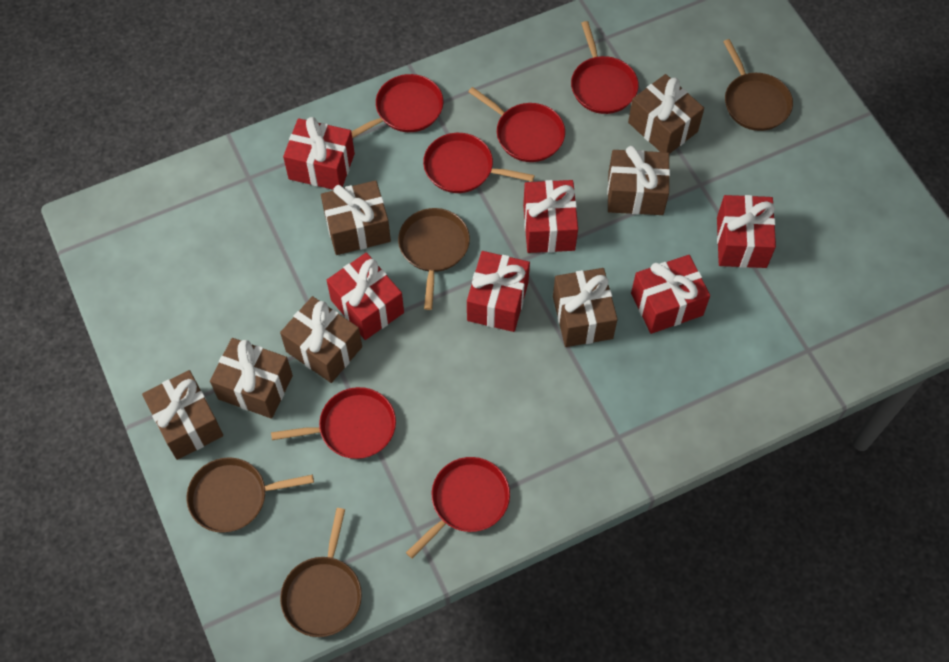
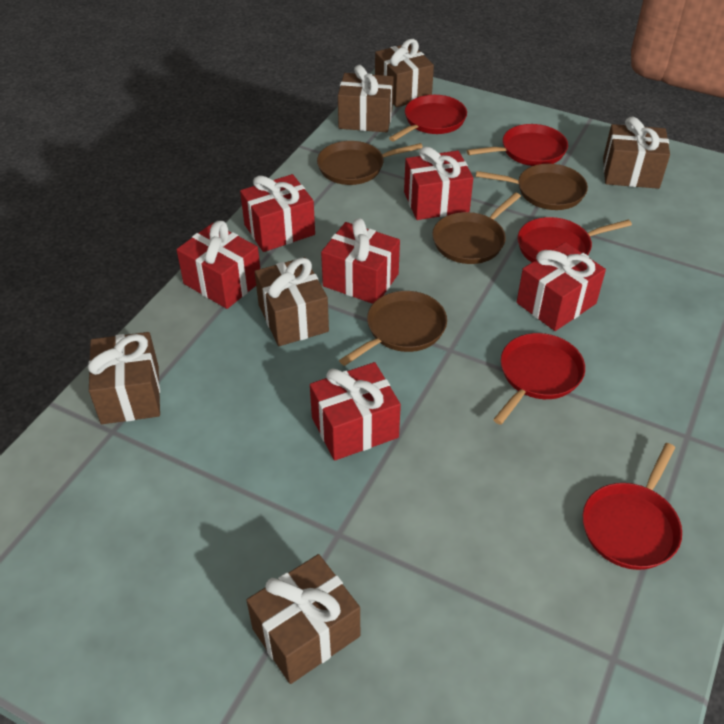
brown gift: [142,370,223,460] [210,338,293,419] [280,296,362,383] [321,180,391,255] [553,268,618,347] [607,146,670,215] [628,74,704,154] = 7 -> [88,332,160,424] [246,554,360,684] [255,257,329,346] [338,65,394,132] [375,39,434,107] [603,117,670,189] = 6
red pan: [271,387,396,459] [351,74,443,138] [406,457,510,558] [423,133,535,193] [468,87,565,162] [571,21,639,114] = 6 -> [389,95,467,141] [467,124,568,166] [493,333,585,425] [518,217,632,262] [583,443,682,570] = 5

